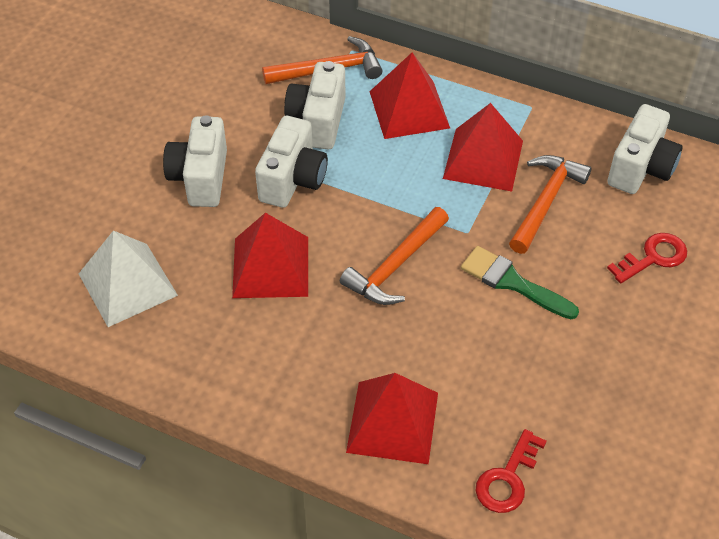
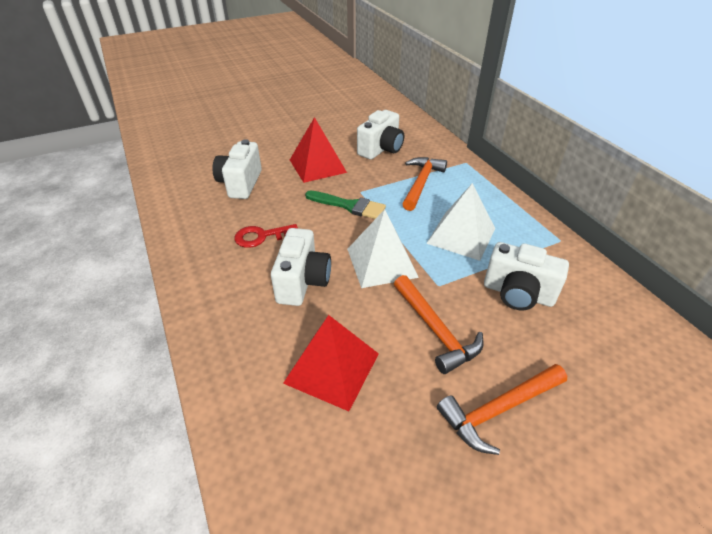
red key: [476,429,547,513] [607,233,687,284] = 2 -> [235,224,298,248] = 1
red pyramid: [232,213,308,298] [346,373,438,464] [369,52,450,139] [443,103,523,192] = 4 -> [283,315,379,411] [290,117,347,183] = 2
white pyramid: [79,231,178,327] = 1 -> [347,209,419,288] [426,183,495,261] = 2

